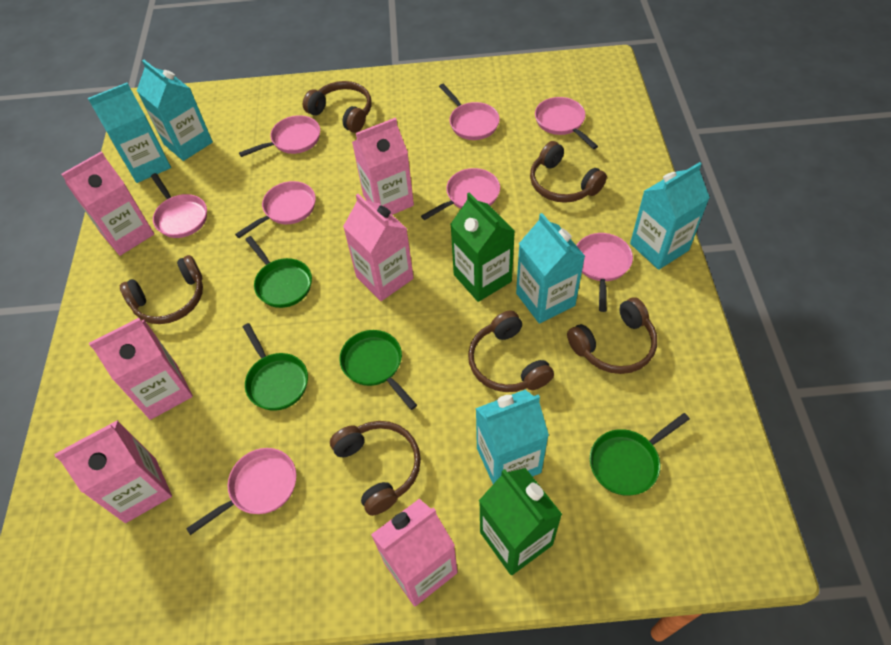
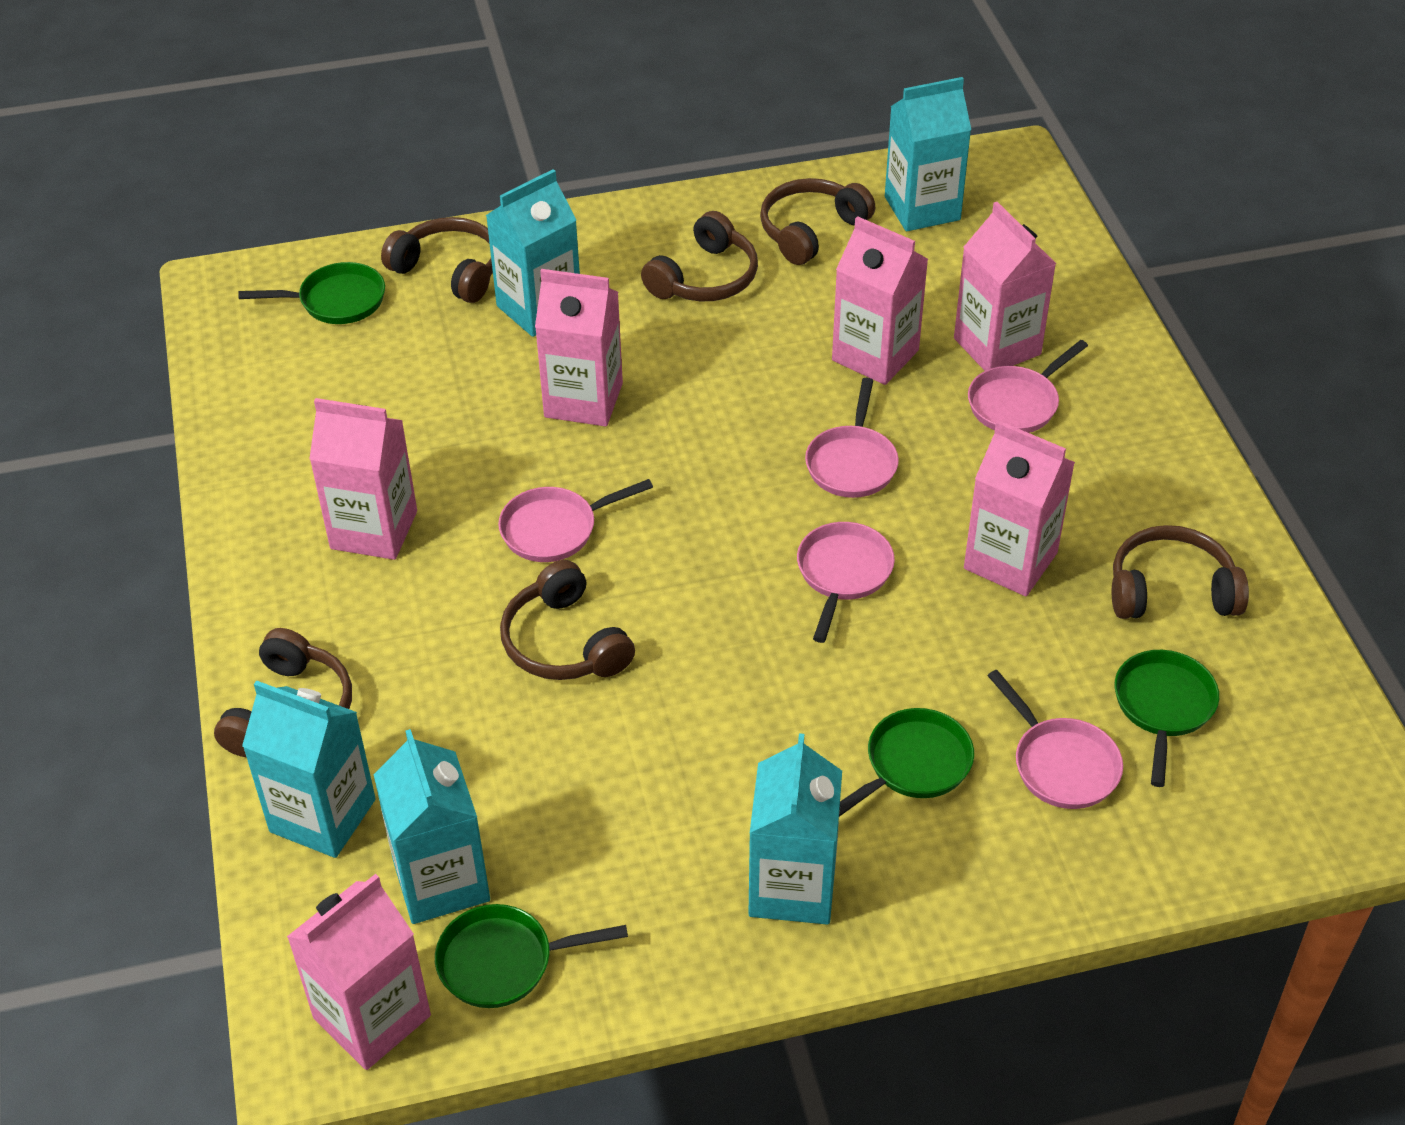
green carton: [450,192,515,302] [479,468,562,575] = 2 -> none = 0
pink pan: [151,173,207,238] [186,448,296,535] [235,181,316,238] [239,115,320,157] [421,168,500,220] [439,84,500,140] [535,97,598,149] [576,233,633,312] = 8 -> [498,479,653,562] [797,522,895,643] [805,378,899,498] [968,340,1088,433] [987,670,1123,809] = 5

